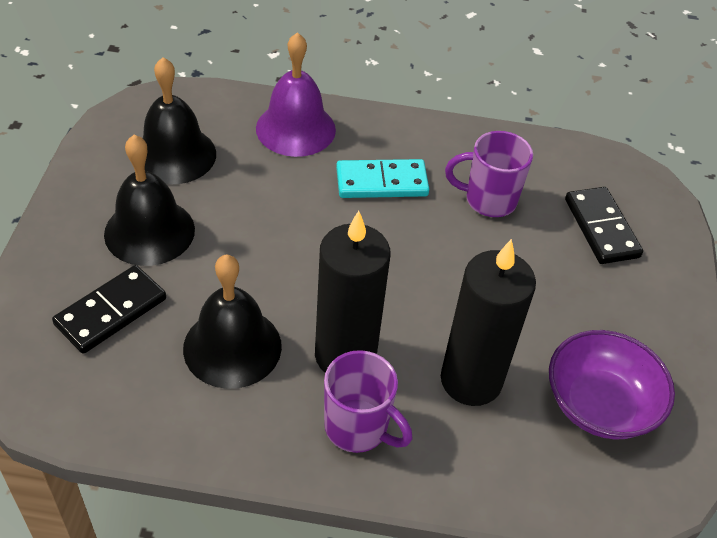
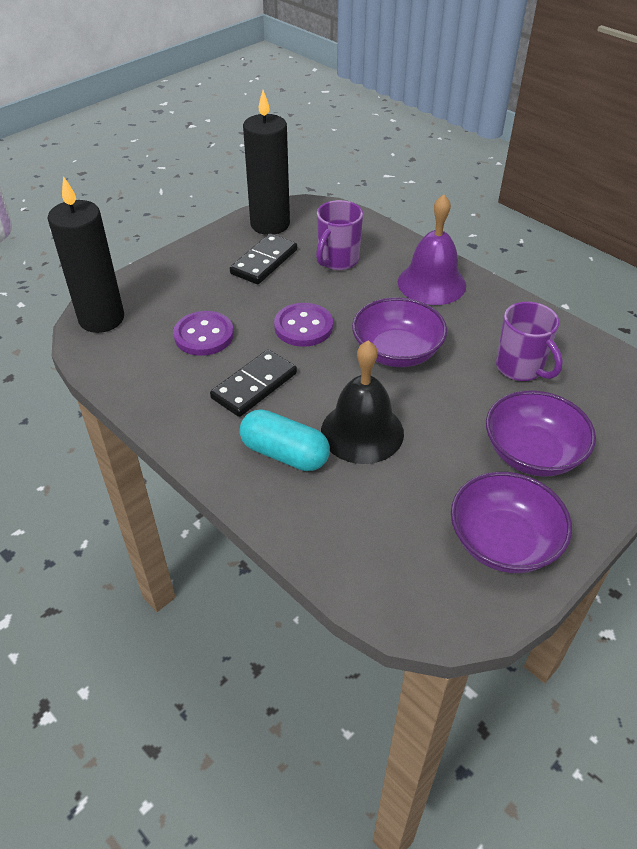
black bell: [104,135,195,266] [143,57,216,184] [183,255,282,389] = 3 -> [321,340,404,464] = 1
purple bowl: [549,330,675,440] = 1 -> [352,297,447,367] [451,472,572,573] [486,390,596,477] = 3
purple button: none = 0 -> [173,311,234,356] [274,303,333,347] = 2
turquoise capsule: none = 0 -> [240,409,330,471] = 1
turquoise domino: [336,159,429,198] = 1 -> none = 0

